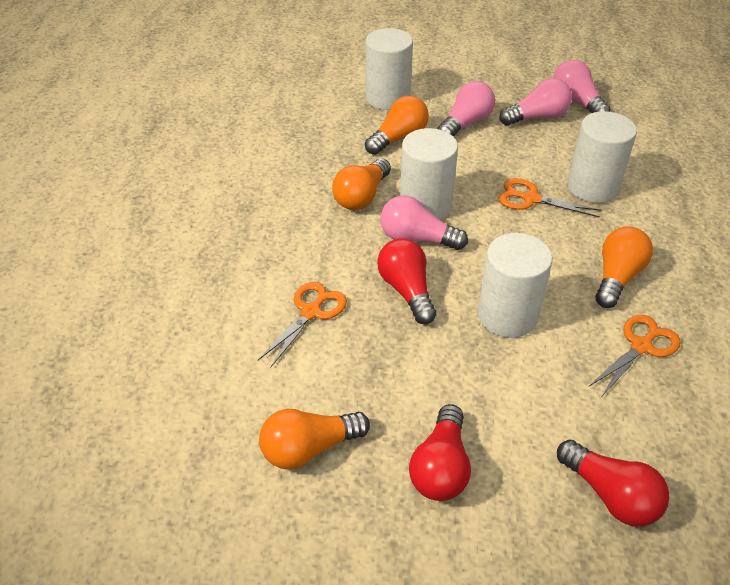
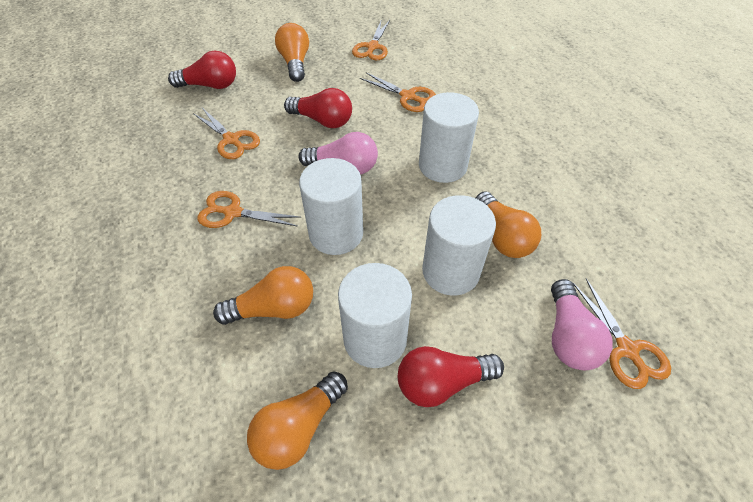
orange scissors: [258,282,347,368] [498,178,602,218] [588,315,681,396] = 3 -> [193,108,260,159] [197,191,302,228] [352,20,390,60] [360,72,436,112] [573,278,671,389] = 5
pink light bulb: [380,195,468,250] [437,81,495,136] [499,78,572,126] [553,60,611,113] = 4 -> [299,132,378,174] [551,279,613,370] = 2

